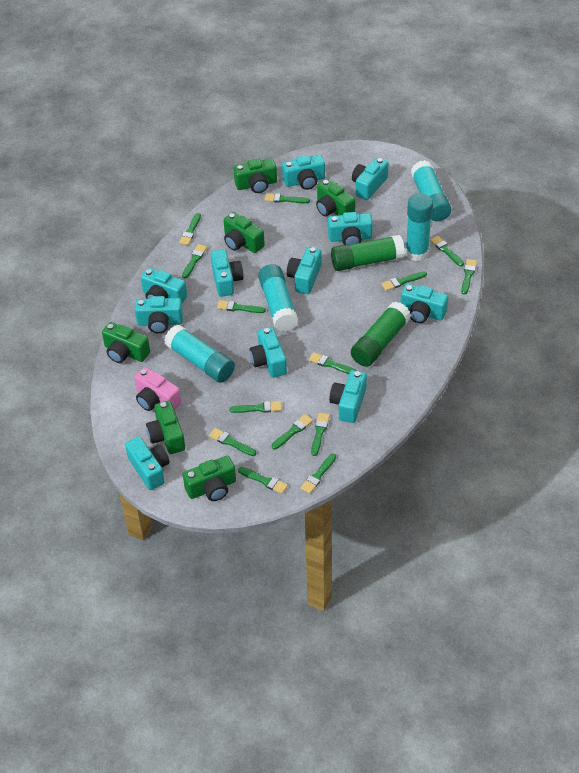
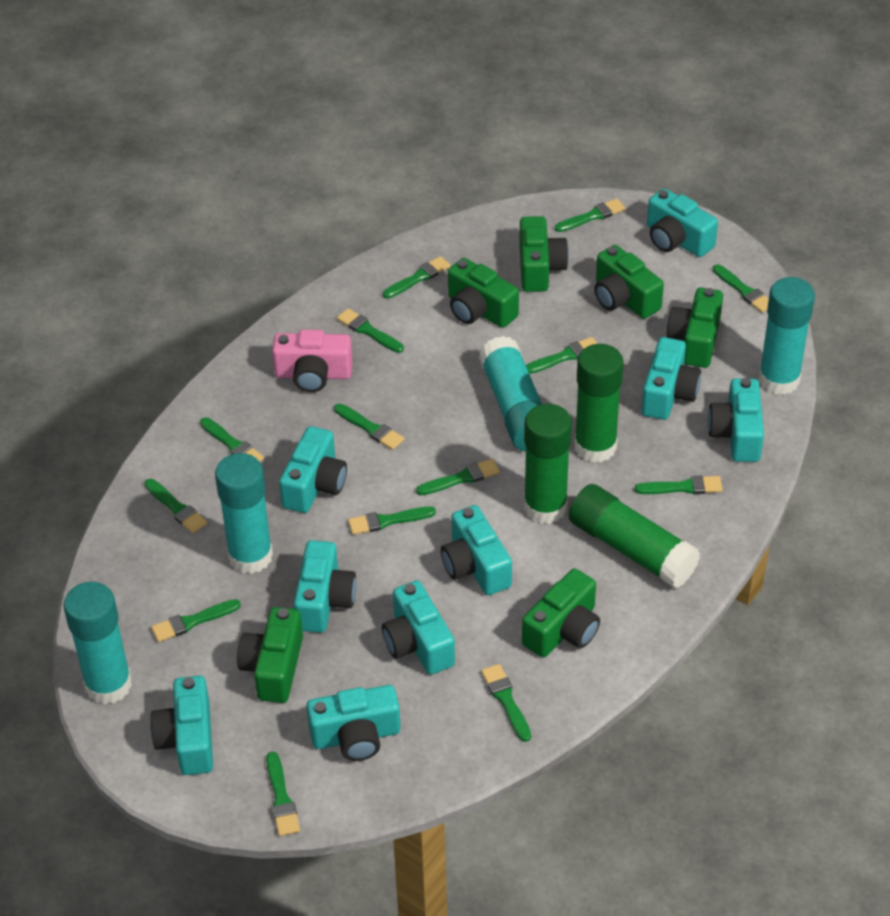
green glue stick: [331,235,405,271] [351,302,411,367] = 2 -> [524,404,572,524] [569,484,700,588] [574,344,623,463] = 3
turquoise camera: [125,436,169,490] [135,296,183,333] [141,268,187,303] [211,249,244,297] [250,327,287,378] [282,155,325,190] [287,247,322,294] [328,212,373,245] [329,370,367,423] [352,157,389,200] [400,284,448,323] = 11 -> [150,676,213,775] [279,426,347,513] [294,540,357,633] [306,685,401,761] [382,580,455,675] [441,505,512,595] [642,337,701,420] [647,188,718,257] [708,378,764,462] = 9

